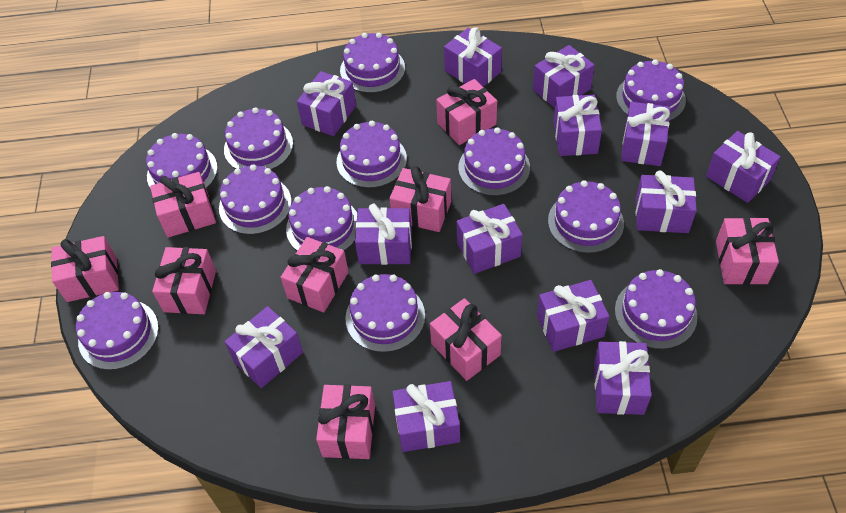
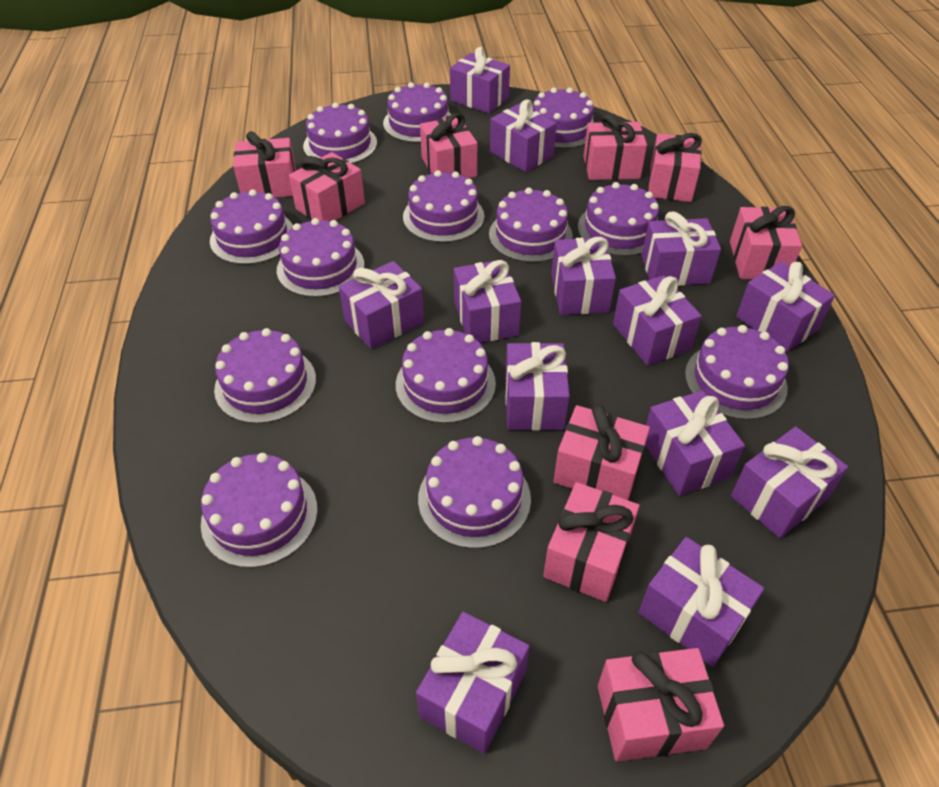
purple cake: [76,292,159,370] [146,133,218,189] [219,164,292,235] [224,107,293,170] [286,186,357,251] [337,121,407,188] [340,33,405,93] [345,274,425,352] [458,127,530,196] [548,180,624,253] [615,269,697,349] [616,59,686,121] = 12 -> [201,453,318,568] [210,189,293,265] [214,328,316,424] [277,218,365,297] [303,102,377,164] [383,82,451,143] [396,328,496,423] [403,170,484,243] [418,436,531,549] [489,188,573,262] [533,88,595,148] [578,182,659,256] [685,325,789,420] = 13

